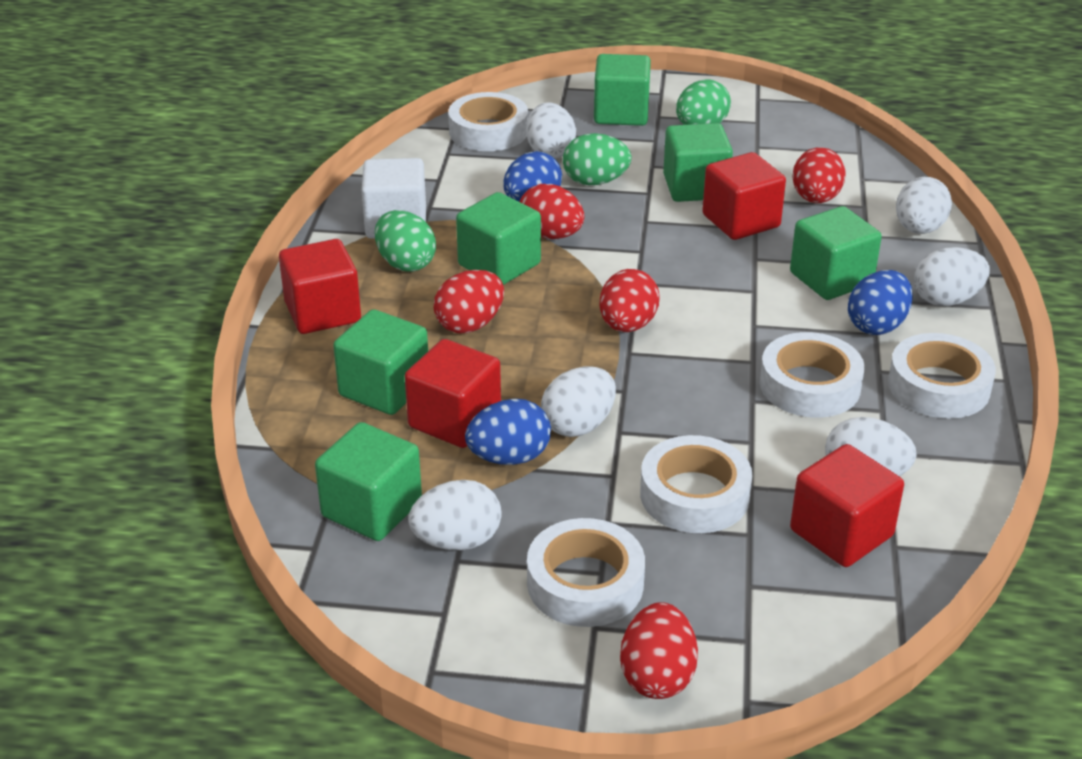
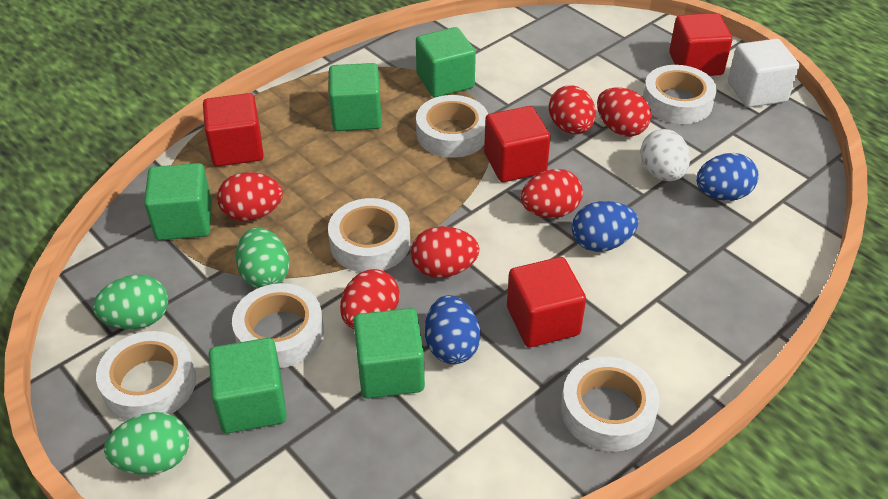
green cube: [315,422,422,541] [333,309,428,415] [456,192,541,285] [594,54,651,126] [663,123,733,202] [790,206,882,300] = 6 -> [144,163,212,240] [209,338,287,433] [329,63,382,131] [353,308,425,399] [416,27,476,98] = 5
red egg: [434,270,504,333] [520,184,584,239] [599,269,660,332] [620,602,698,699] [792,147,846,203] = 5 -> [217,172,283,221] [340,269,400,329] [411,226,479,278] [520,169,583,218] [549,85,596,134] [597,87,651,137] = 6
white egg: [408,480,502,550] [526,102,576,159] [541,367,616,437] [825,417,917,476] [896,177,952,234] [914,247,990,306] = 6 -> [640,129,690,181] = 1
white tape: [448,92,528,151] [527,518,645,627] [640,435,753,533] [760,332,865,418] [888,333,996,419] = 5 -> [96,331,196,421] [232,283,324,368] [328,198,410,272] [416,95,488,158] [561,357,660,451] [643,65,717,124] = 6

